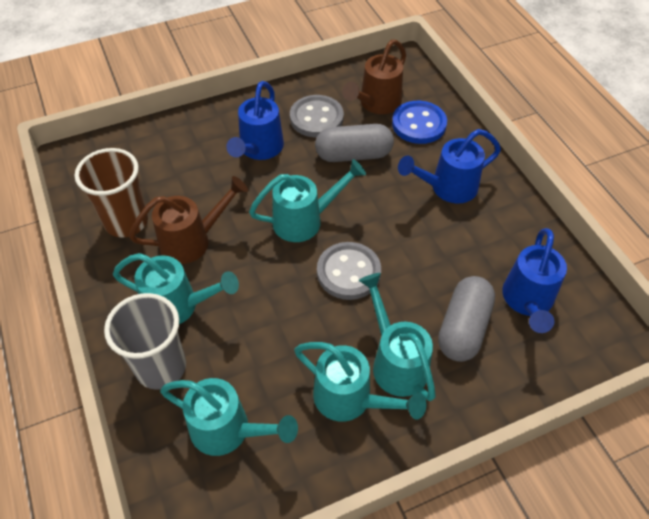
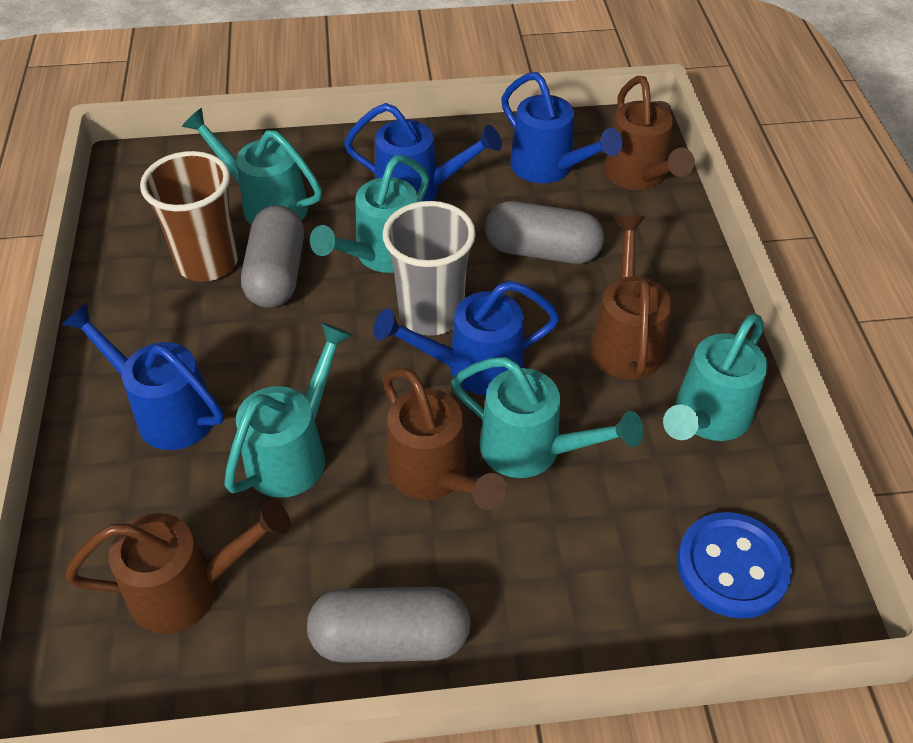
blue watering can: [226,81,284,160] [398,129,501,204] [502,228,567,333] = 3 -> [62,303,224,450] [344,103,502,201] [374,280,560,395] [501,72,623,183] = 4
brown watering can: [129,176,248,264] [342,39,406,114] = 2 -> [65,499,291,634] [383,368,507,510] [590,215,672,380] [604,76,695,190] = 4
grey button: [290,95,344,137] [317,242,381,300] = 2 -> none = 0
grey capsule: [315,124,394,162] [438,276,495,362] = 2 -> [241,205,304,308] [307,587,471,663] [485,201,604,264] = 3

